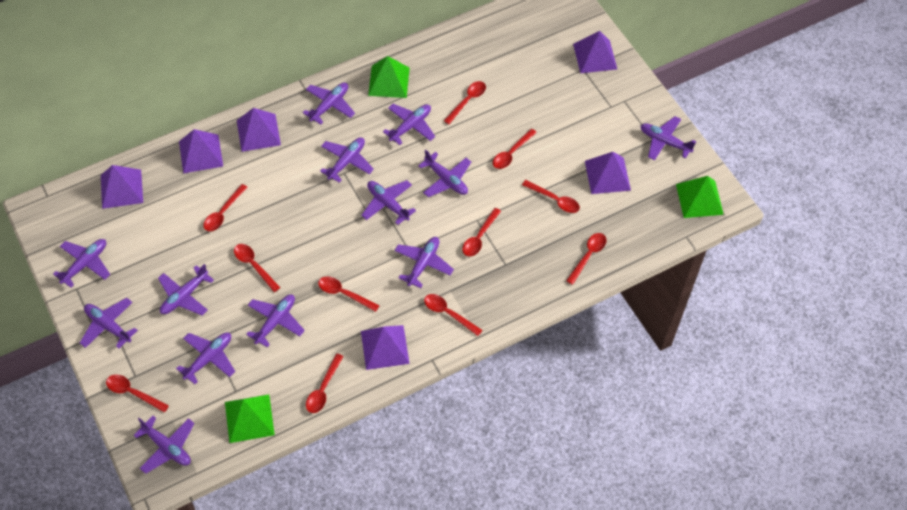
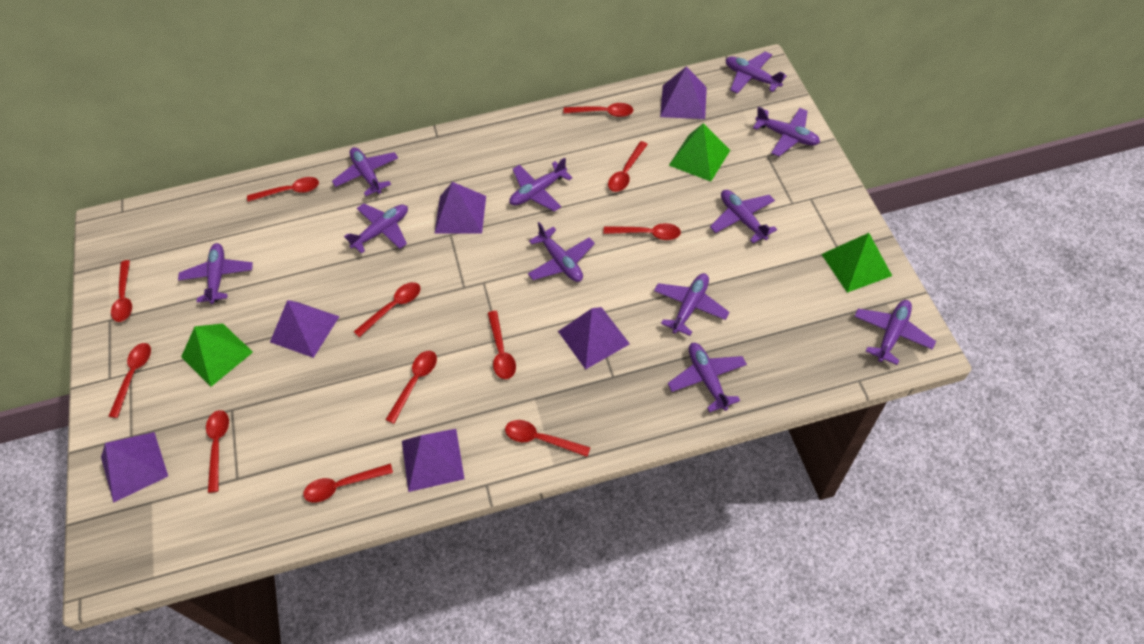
purple plane: [53,239,110,288] [80,298,138,348] [133,416,195,474] [158,264,214,315] [176,333,235,384] [246,295,305,347] [303,83,355,125] [320,137,374,183] [361,180,416,225] [383,104,435,145] [394,237,454,288] [418,150,471,197] [640,116,696,161] = 13 -> [178,243,253,304] [332,147,398,196] [344,203,408,254] [509,157,572,212] [528,222,595,282] [654,273,729,336] [668,343,747,412] [710,190,777,243] [726,51,787,94] [753,107,820,156] [854,300,936,365] = 11
red spoon: [106,374,169,413] [204,184,248,231] [234,244,280,292] [306,353,344,413] [318,276,380,312] [424,294,483,336] [444,81,486,124] [462,208,501,257] [493,129,537,169] [522,180,580,213] [566,233,607,285] = 11 -> [108,343,151,418] [111,260,132,322] [206,410,229,493] [247,177,319,202] [303,463,393,502] [354,282,420,337] [385,351,437,424] [488,311,516,379] [505,420,591,457] [563,103,633,117] [603,223,681,240] [608,141,648,192] = 12

